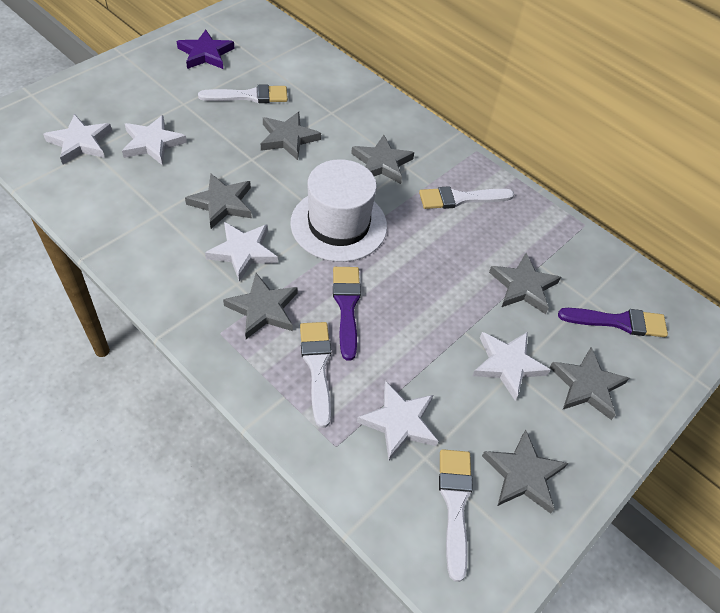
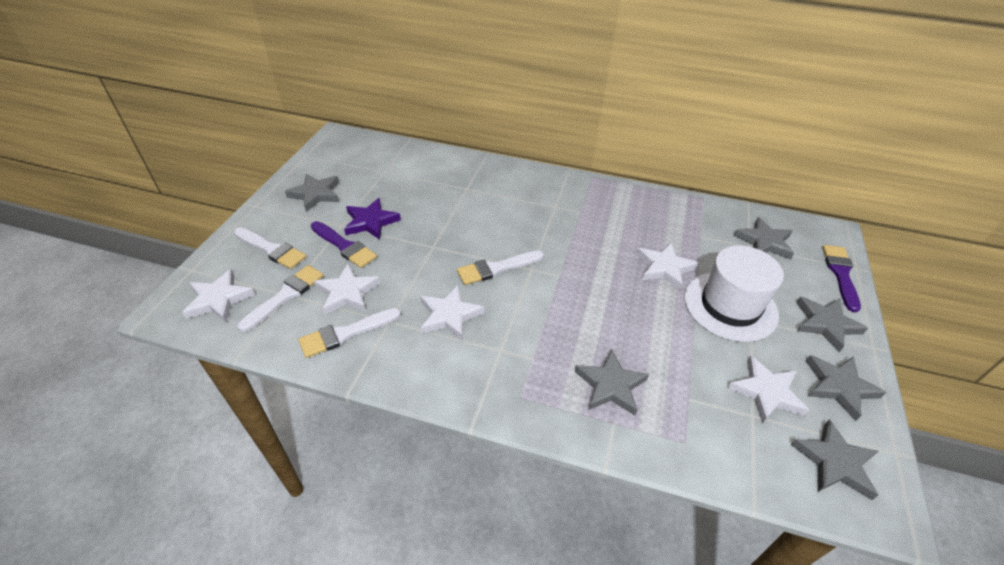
grey star: [185,174,252,229] [223,273,298,339] [261,112,321,160] [351,135,414,184] [482,430,568,514] [489,253,561,314] [549,347,629,420] = 7 -> [285,174,339,212] [575,349,649,416] [734,217,794,259] [791,419,879,500] [796,297,868,352] [806,355,886,421] = 6

